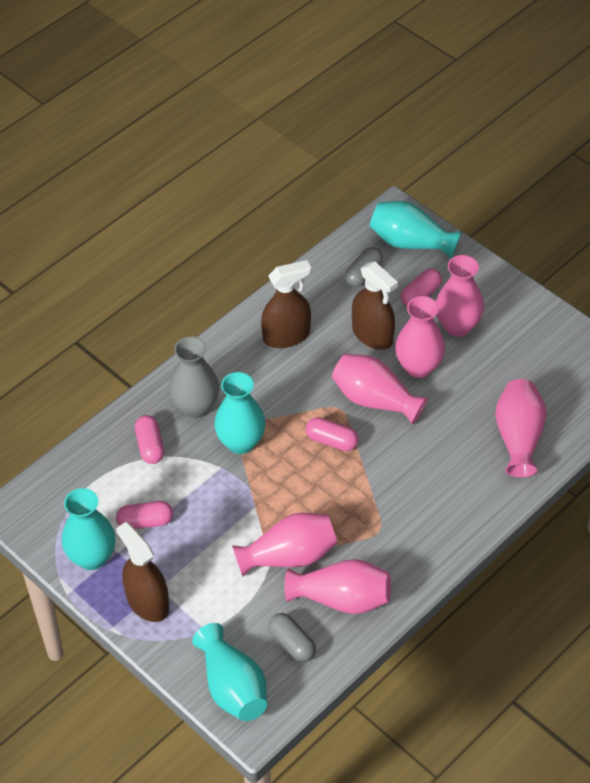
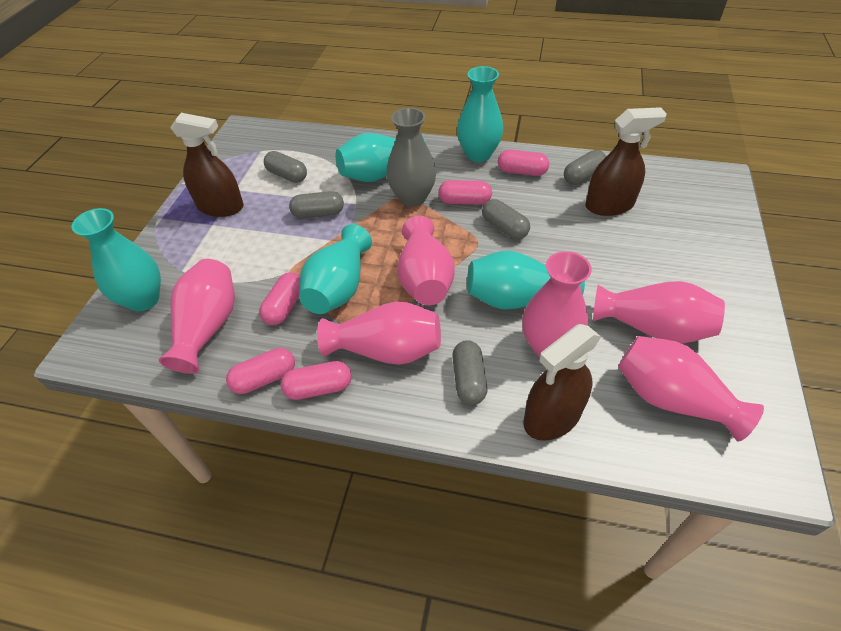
grey capsule: [268,613,316,662] [344,247,383,287] = 2 -> [264,151,307,183] [289,191,344,218] [452,340,487,405] [482,199,530,239] [564,150,606,185] = 5
pink capsule: [116,501,173,529] [135,415,164,464] [306,417,359,451] [401,268,442,307] = 4 -> [226,348,295,394] [259,272,300,325] [281,361,352,400] [438,180,492,205] [498,150,549,176] = 5
turquoise vase: [62,488,115,570] [192,623,267,721] [214,372,266,454] [370,201,461,258] = 4 -> [72,208,161,312] [299,224,372,314] [336,133,427,182] [457,66,503,162] [467,251,585,310] = 5

